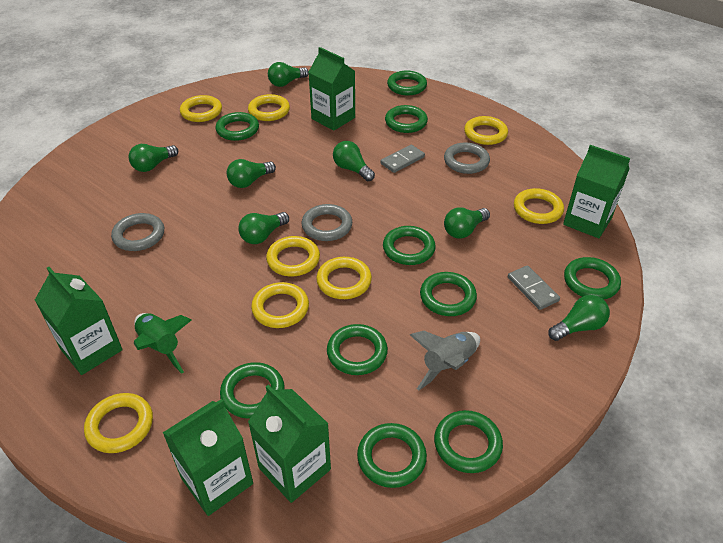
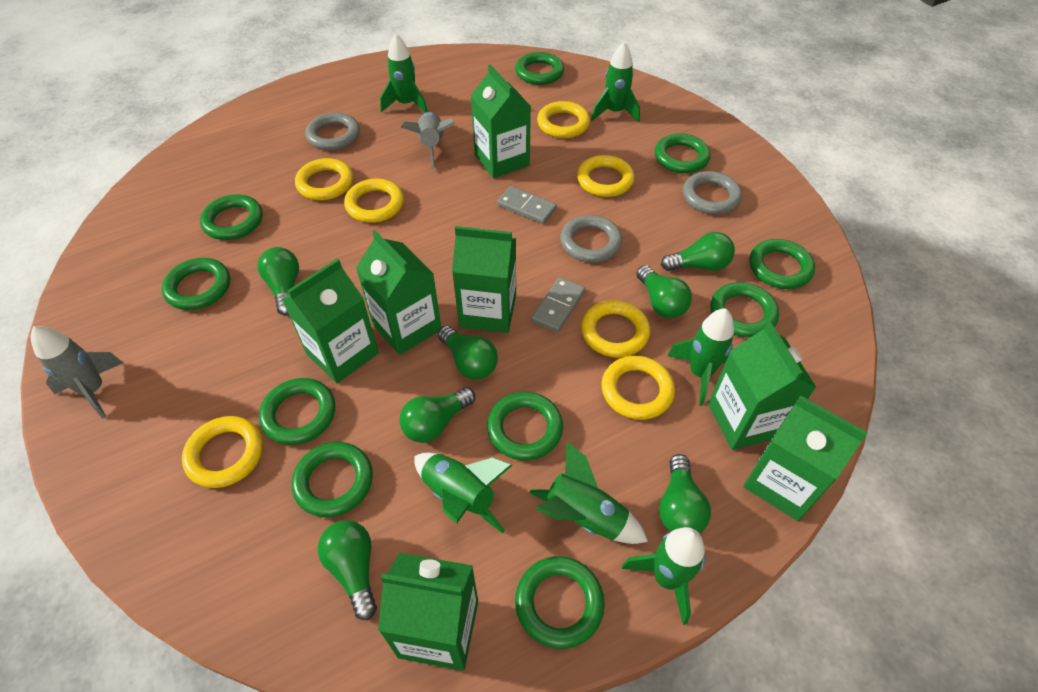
green carton: [35,267,123,375] [163,399,253,516] [248,385,331,503] [309,47,355,131] [563,145,630,238] = 5 -> [282,258,379,384] [356,230,441,355] [378,553,478,671] [452,226,516,333] [471,64,531,178] [708,321,817,450] [743,395,868,521] = 7
green rocket: [134,313,191,374] = 1 -> [380,34,428,113] [414,453,513,533] [529,441,648,544] [591,42,640,122] [622,527,705,625] [667,308,734,406] = 6
grey rocket: [410,331,480,391] = 1 -> [31,326,123,418] [401,112,455,170] = 2
yellow ring: [84,393,153,453] [180,95,222,122] [248,94,290,121] [251,282,309,328] [266,236,320,276] [316,257,372,299] [464,116,508,145] [514,188,564,224] = 8 -> [182,416,263,488] [295,158,353,200] [344,178,404,223] [537,101,590,138] [577,155,634,197] [581,300,650,358] [601,356,675,420] = 7

